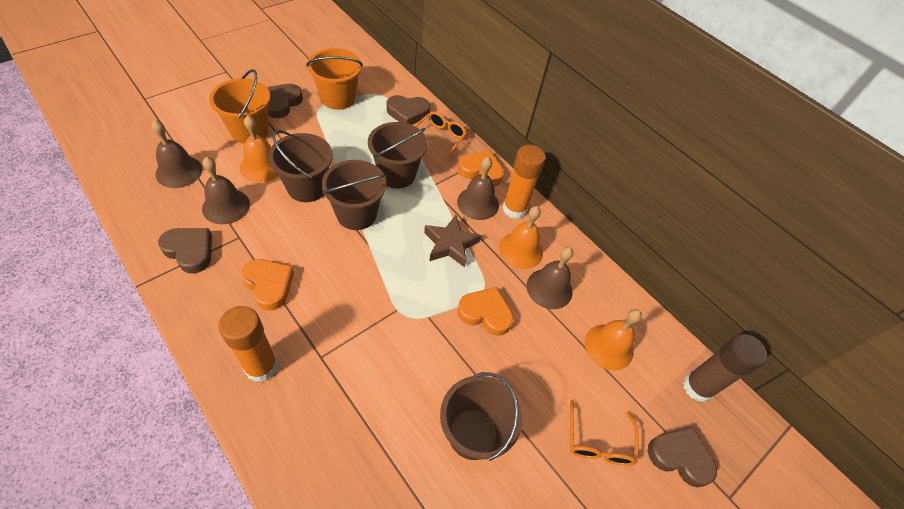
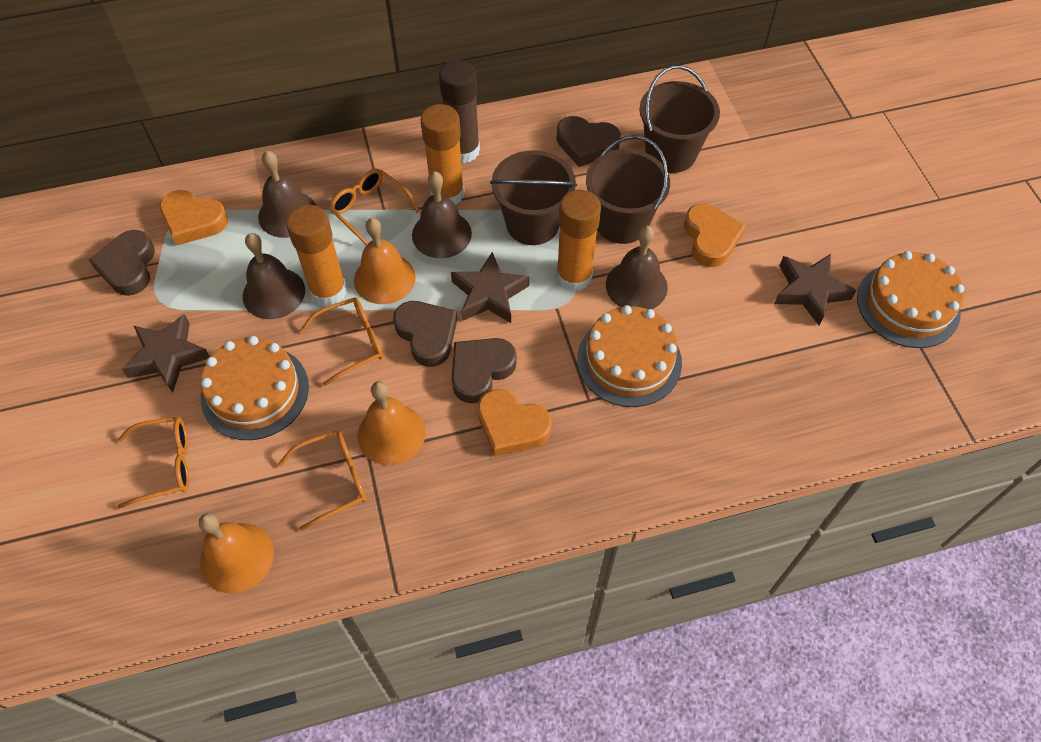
brown bucket: [268,130,333,202] [322,160,387,230] [368,122,427,189] [440,372,523,461] = 4 -> [490,150,577,245] [586,135,670,244] [639,65,720,173] = 3
brown star: [424,215,481,267] = 1 -> [122,314,210,393] [451,252,529,323] [774,254,857,325] = 3
orange bucket: [209,69,270,144] [306,48,363,110] = 2 -> none = 0
orange cake: none = 0 -> [201,336,309,440] [577,305,682,407] [857,251,964,348] = 3
orange glasses: [415,111,467,161] [570,400,639,466] = 2 -> [117,417,189,509] [278,430,366,531] [300,298,383,387] [329,169,420,246] = 4
orange glue stick: [218,306,278,382] [503,145,546,219] = 2 -> [286,205,347,306] [420,104,464,205] [556,190,601,292] = 3

